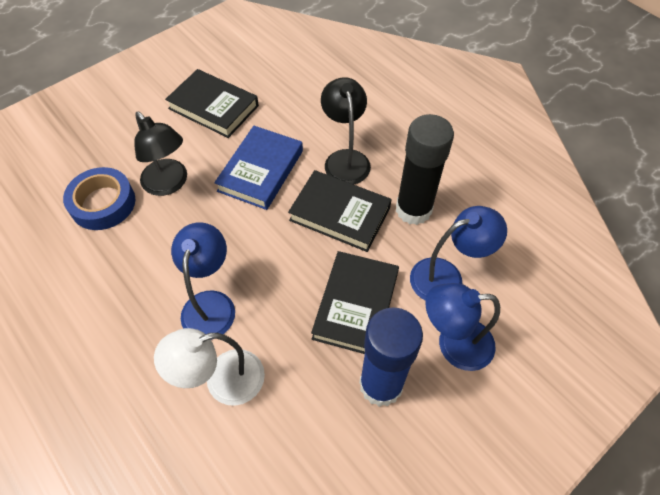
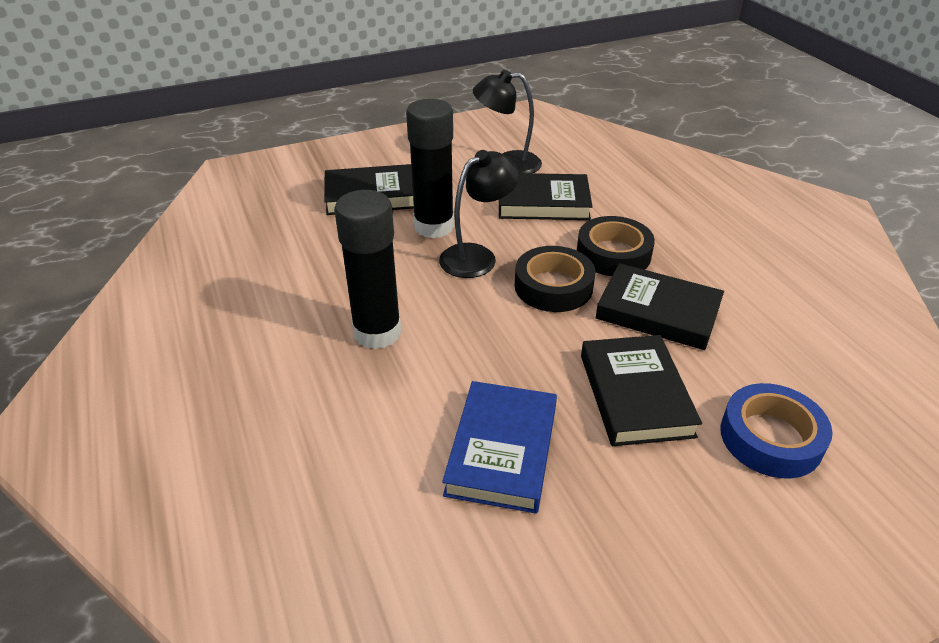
black book: [165,69,259,138] [288,170,392,252] [311,251,399,354] = 3 -> [324,164,414,215] [499,173,593,220] [581,335,702,446] [596,263,724,350] = 4
black glue stick: [396,114,454,225] = 1 -> [334,190,401,349] [406,99,454,238] = 2
black tape: none = 0 -> [515,246,595,312] [577,216,655,276] = 2
blue glue stick: [359,307,423,407] = 1 -> none = 0
blue lamp: [171,222,235,340] [410,206,507,301] [426,283,500,371] = 3 -> none = 0
white lamp: [154,328,265,406] = 1 -> none = 0

